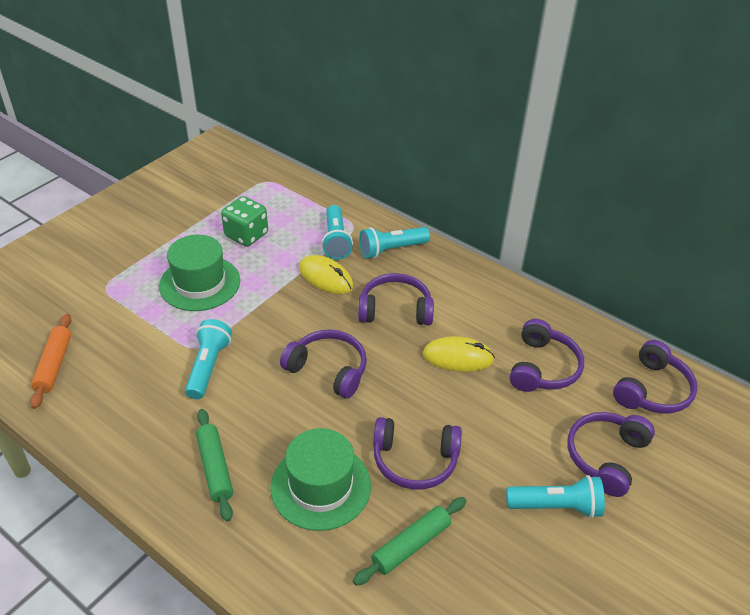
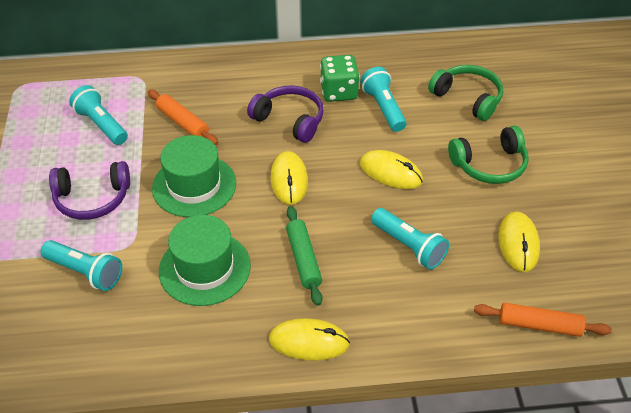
green headphones: none = 0 -> [428,65,503,121] [448,126,529,184] = 2
green rolling pin: [196,409,233,522] [353,497,466,586] = 2 -> [286,206,322,306] = 1
orange rolling pin: [30,314,71,409] = 1 -> [148,90,218,145] [474,303,612,337] = 2
purple headphones: [280,330,367,399] [358,273,434,325] [373,417,462,489] [510,319,584,392] [568,412,655,497] [613,340,697,413] = 6 -> [49,161,130,220] [247,85,324,143] = 2
yellow mouse: [299,255,353,294] [423,336,495,372] = 2 -> [269,318,350,361] [271,151,308,205] [360,150,423,189] [498,211,540,272] = 4

